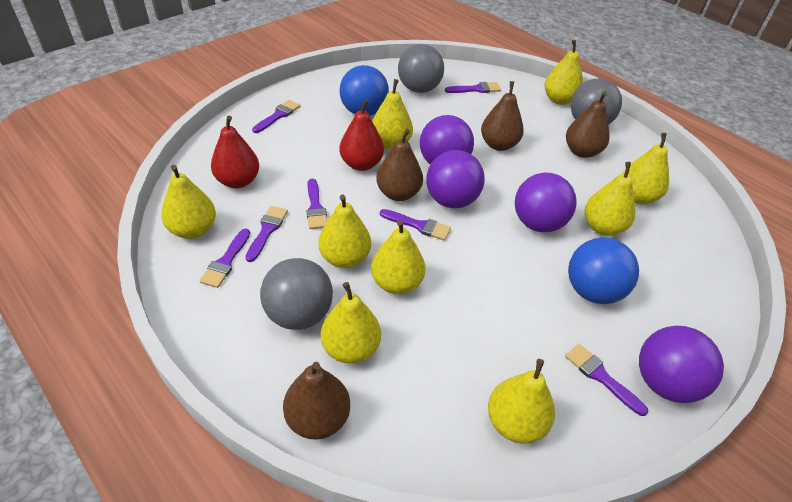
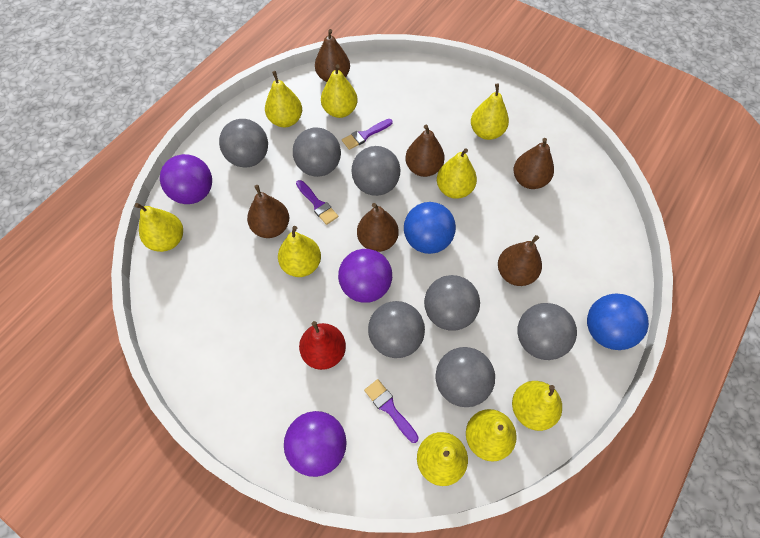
brown pear: [283,362,350,440] [376,129,423,201] [481,81,524,151] [566,91,609,158] = 4 -> [247,185,289,238] [315,29,350,82] [357,203,399,252] [405,125,445,177] [498,235,542,286] [513,138,554,189] = 6
grey ball: [260,258,333,330] [398,44,444,93] [571,79,622,125] = 3 -> [219,119,268,168] [293,128,341,177] [352,146,401,196] [368,301,425,358] [424,275,480,331] [435,347,495,407] [517,303,577,360] = 7
purple ball: [420,115,474,165] [426,150,485,208] [515,173,577,232] [639,326,724,403] = 4 -> [160,154,212,204] [284,411,347,477] [338,249,392,303] = 3
purple brush: [200,229,250,288] [245,206,288,262] [252,100,300,133] [306,179,327,229] [380,209,451,241] [445,82,501,93] [565,344,648,416] = 7 -> [296,180,338,225] [342,119,393,150] [364,379,419,443] = 3
red pear: [211,116,259,188] [339,99,384,171] = 2 -> [299,321,346,370] = 1

